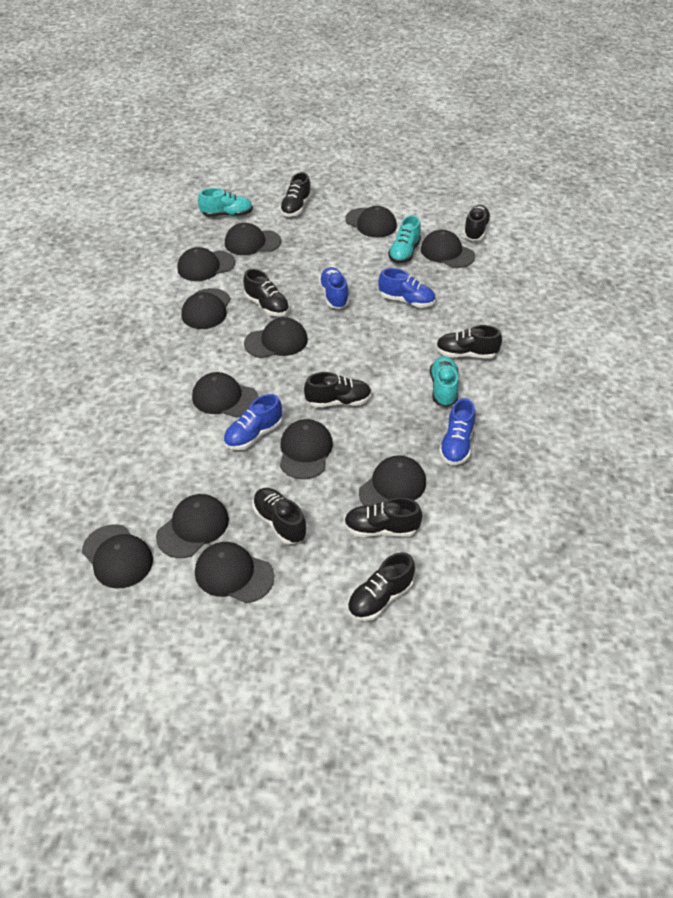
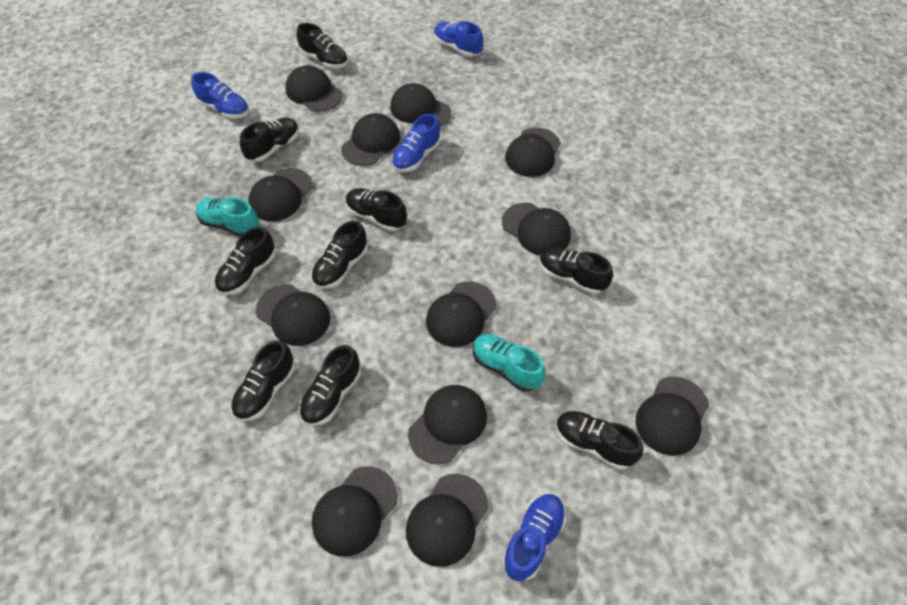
black shoe: [243,269,290,316] [252,488,307,544] [280,172,312,217] [304,372,372,407] [344,497,422,537] [347,552,415,621] [436,325,502,359] [463,205,491,241] = 8 -> [215,227,276,295] [231,340,295,421] [240,117,299,162] [296,23,348,69] [299,345,361,426] [311,221,368,289] [346,188,407,231] [539,247,613,294] [556,411,643,470] = 9
turquoise shoe: [198,188,253,217] [388,215,421,263] [430,356,459,407] = 3 -> [196,197,260,237] [473,334,546,391] = 2

